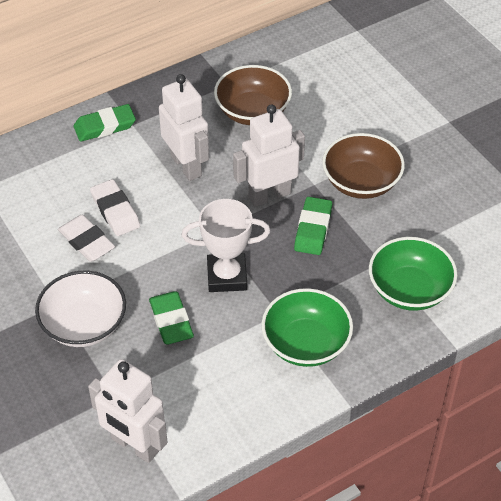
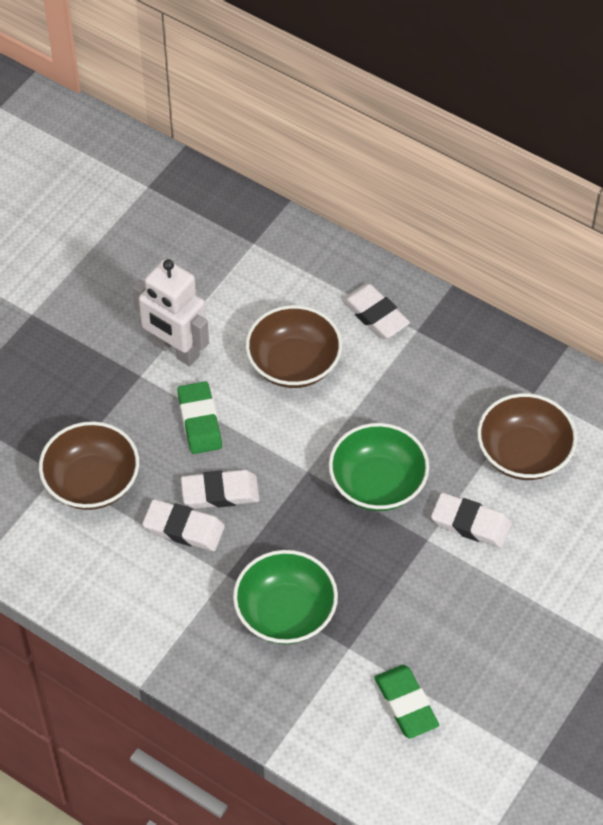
brown bowl: [214,65,292,125] [322,133,405,199] = 2 -> [39,421,139,510] [246,305,342,388] [477,393,577,480] = 3
green eraser: [74,104,136,142] [149,291,194,345] [294,197,332,255] = 3 -> [177,381,222,454] [374,665,439,739] = 2
white bowl: [35,271,126,347] = 1 -> none = 0
white eraser: [58,215,115,262] [90,179,140,236] = 2 -> [142,499,225,551] [181,470,260,509] [342,284,410,339] [431,493,512,548] = 4
white robot: [88,359,168,463] [159,74,209,181] [233,104,305,207] = 3 -> [132,259,209,366] = 1
white trophy: [182,199,270,292] = 1 -> none = 0

